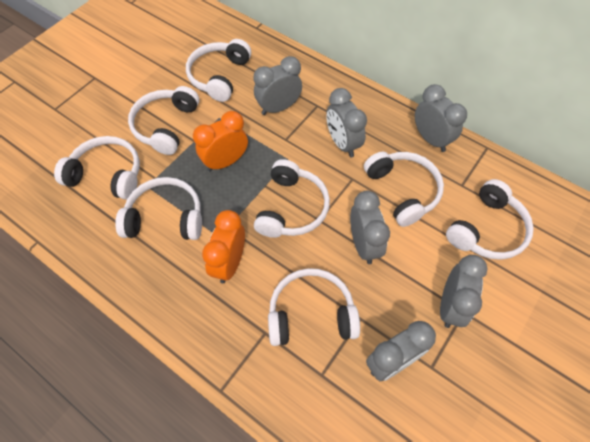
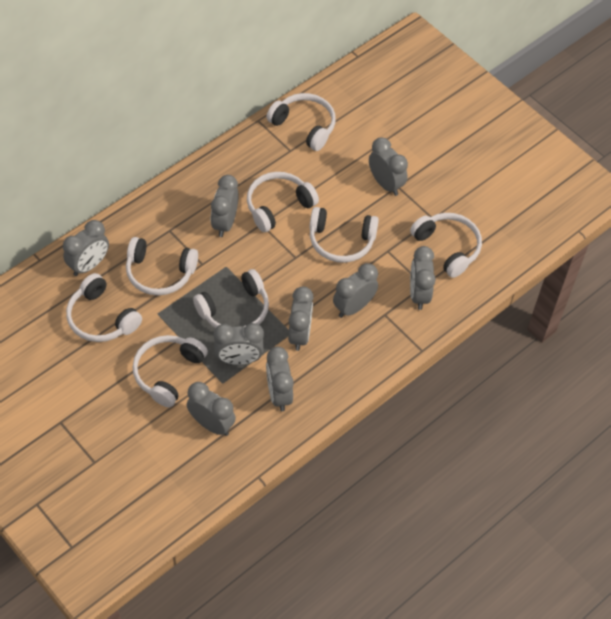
grey clock: [254,56,302,115] [326,88,367,157] [350,191,390,264] [366,321,436,381] [415,84,467,152] [440,255,488,328] = 6 -> [63,220,109,276] [187,382,236,436] [211,175,239,237] [214,323,264,365] [266,347,294,411] [288,286,314,351] [333,263,378,318] [369,137,408,196] [410,246,436,310] = 9
orange clock: [193,111,248,172] [202,210,245,283] = 2 -> none = 0

